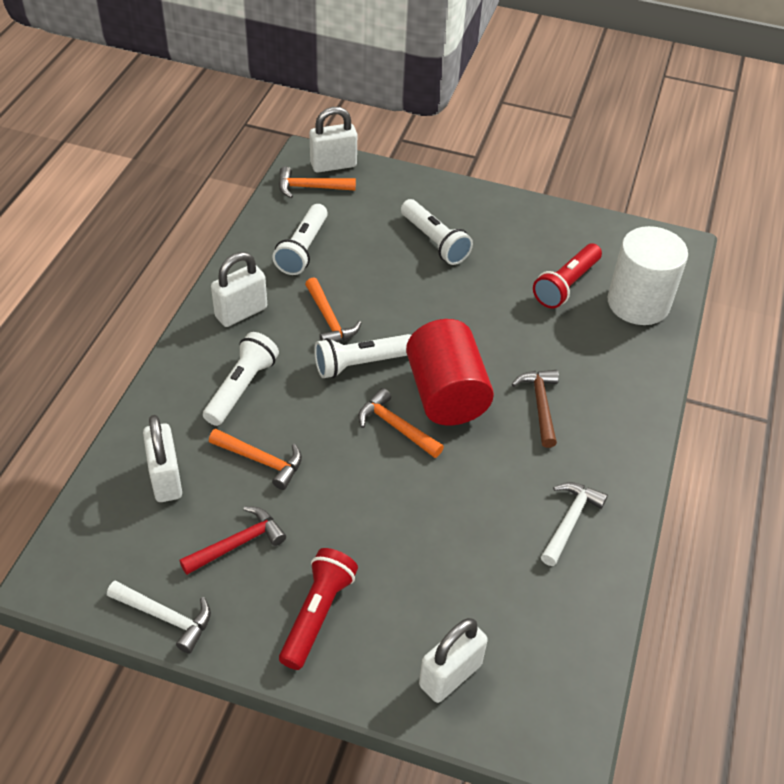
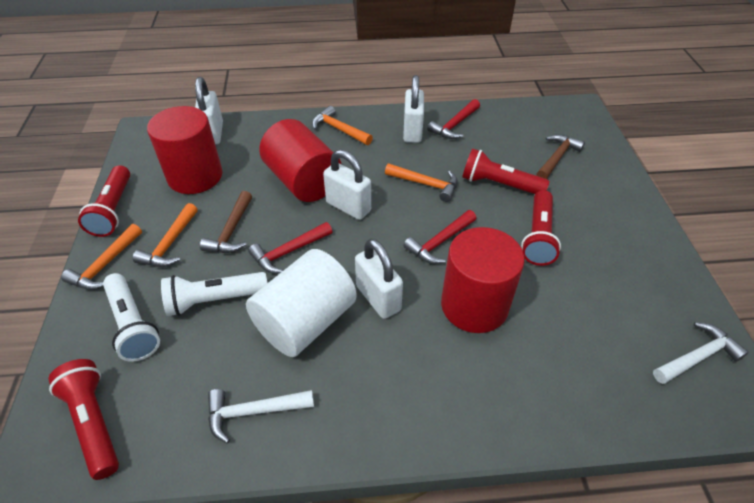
brown hammer: [512,370,559,448] = 1 -> [200,191,252,253] [537,134,585,179] = 2
red cylinder: [406,319,494,425] = 1 -> [147,106,222,194] [259,119,342,202] [441,227,525,333] = 3
red flashlight: [279,548,358,670] [533,244,602,308] = 2 -> [48,359,119,480] [78,165,130,237] [462,148,550,194] [521,190,561,266] = 4
red hammer: [179,506,286,575] = 1 -> [248,222,332,273] [404,210,476,264] [427,99,480,139] = 3
white flashlight: [203,332,279,426] [273,204,328,275] [314,334,411,378] [401,199,473,265] = 4 -> [103,273,160,362] [161,272,267,316] = 2

